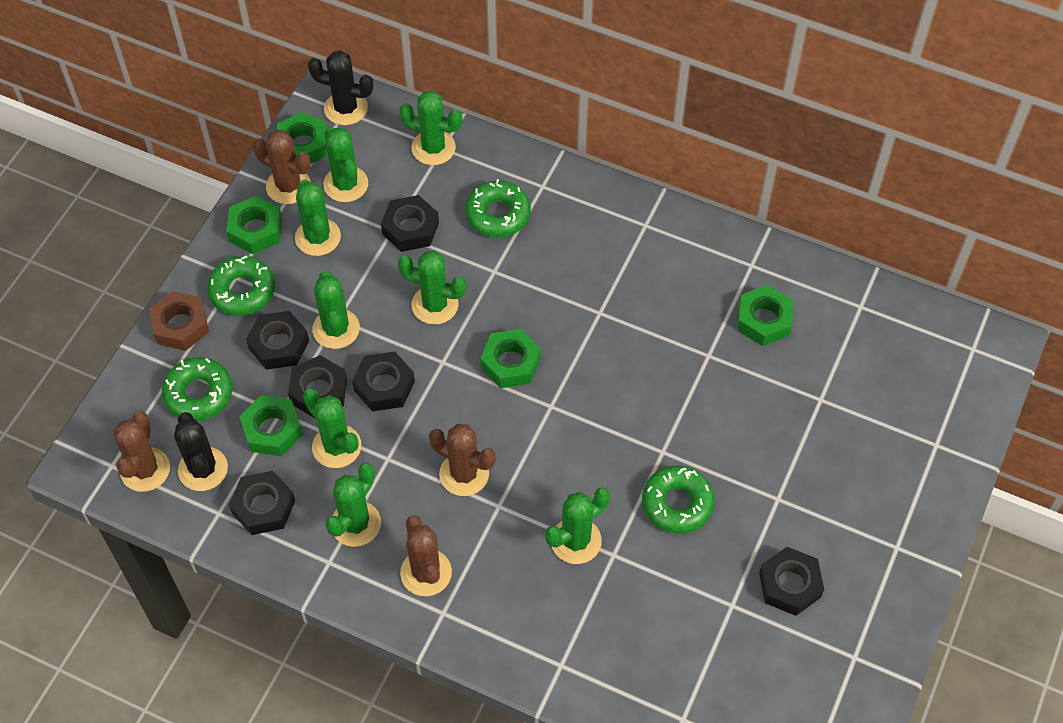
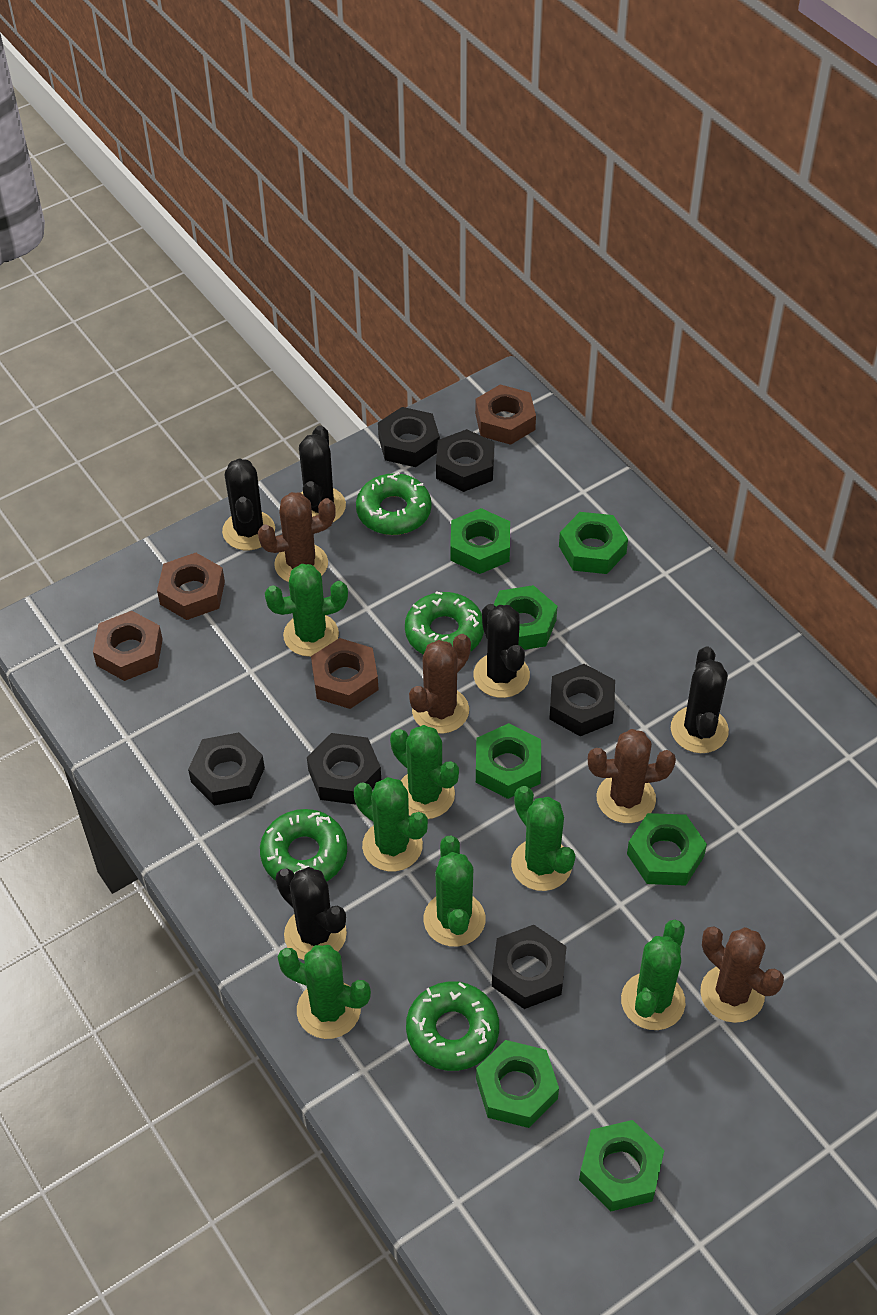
black cactus: [174,412,228,491] [308,50,373,125] = 2 -> [222,458,275,550] [275,867,347,960] [299,425,346,522] [473,604,530,698] [671,647,729,753] = 5
brown nut: [149,291,209,351] = 1 -> [93,611,163,681] [157,552,225,620] [311,638,379,709] [475,384,536,445] = 4
green cactus: [295,180,341,256] [303,388,361,468] [312,271,360,349] [323,127,368,202] [325,463,381,547] [398,251,466,325] [399,91,463,165] [545,488,610,564] = 8 -> [265,564,348,657] [278,945,371,1039] [354,777,428,871] [390,725,459,819] [423,835,485,947] [511,786,575,891] [621,920,685,1030] = 7
green nut: [226,196,282,254] [239,395,303,456] [277,112,327,164] [480,329,541,388] [737,285,793,346] = 5 -> [450,508,510,574] [476,723,541,799] [476,1040,559,1128] [493,585,557,650] [559,512,628,574] [579,1120,665,1212] [627,813,707,886] = 7

